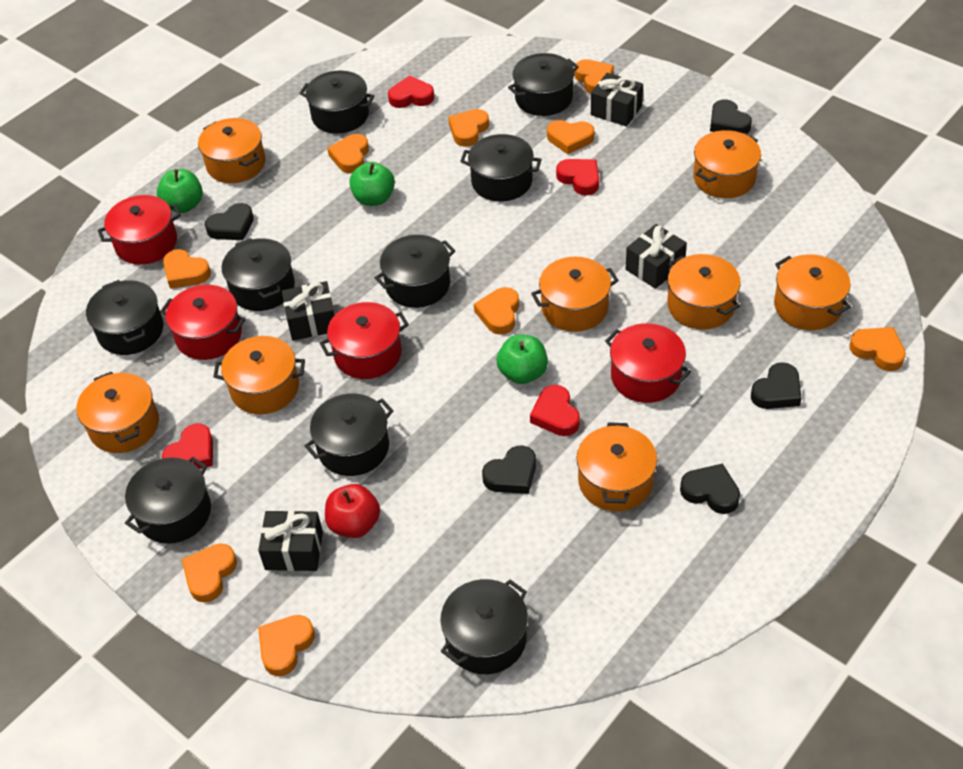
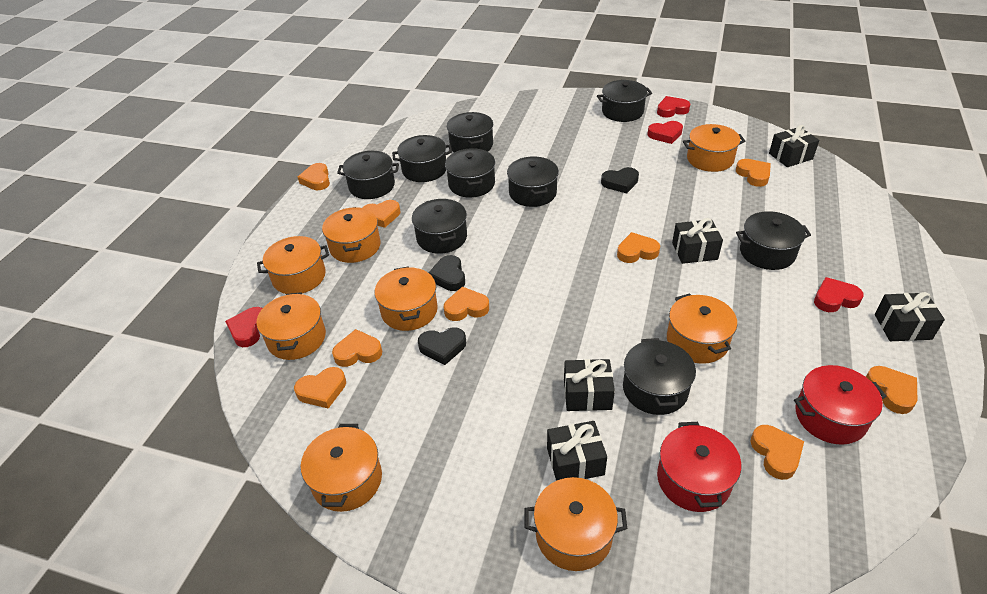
black gift: [258,510,323,571] [282,281,335,341] [591,73,643,127] [626,224,687,289] = 4 -> [547,421,607,481] [564,359,615,411] [672,218,723,264] [769,125,819,167] [875,292,945,341] = 5
black heart: [205,203,254,240] [482,446,536,494] [680,463,740,514] [710,99,752,134] [751,362,802,409] = 5 -> [418,327,466,365] [429,255,465,291] [601,167,639,193] = 3
green apple: [157,169,203,213] [349,162,395,206] [497,335,548,384] = 3 -> none = 0
red apple: [325,484,380,538] = 1 -> none = 0
red pot: [98,195,181,265] [160,285,245,360] [320,302,409,379] [605,323,691,403] = 4 -> [657,422,741,512] [794,365,887,445] = 2

